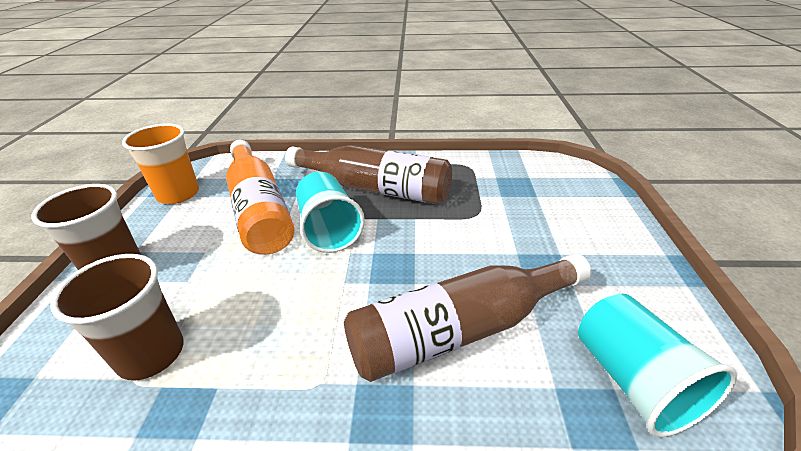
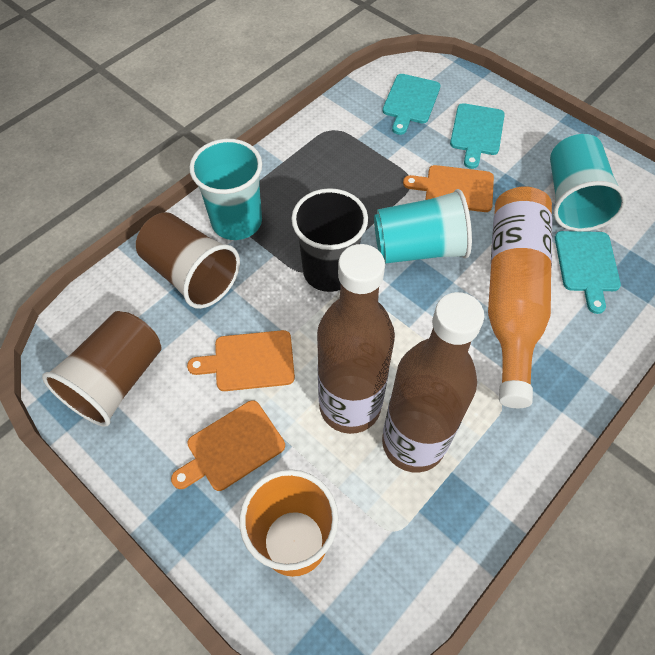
black cup: none = 0 -> [291,188,368,292] = 1
orange cutting board: none = 0 -> [171,400,285,491] [187,330,295,391] [403,165,494,212] = 3
turquoise cup: [296,172,365,253] [578,294,737,437] = 2 -> [189,139,262,240] [374,189,472,263] [550,134,626,231] = 3
turquoise cutting board: none = 0 -> [383,74,441,135] [450,103,505,169] [555,231,621,314] = 3

